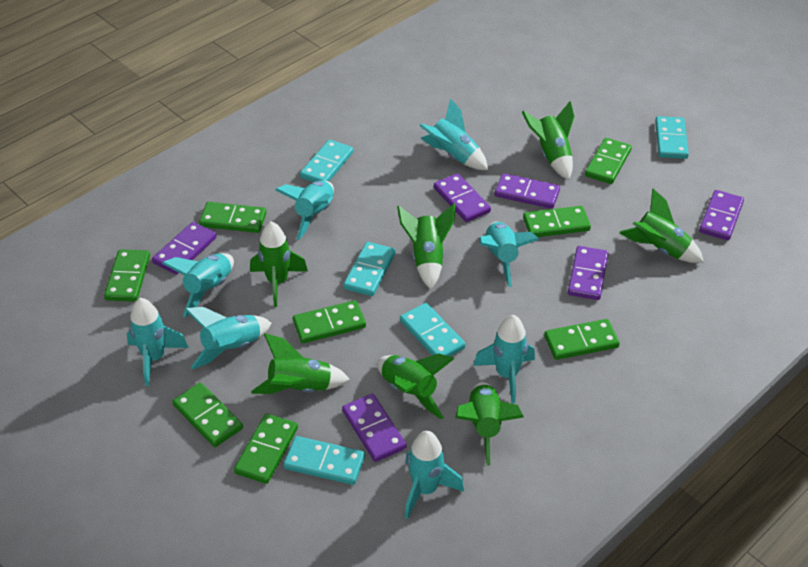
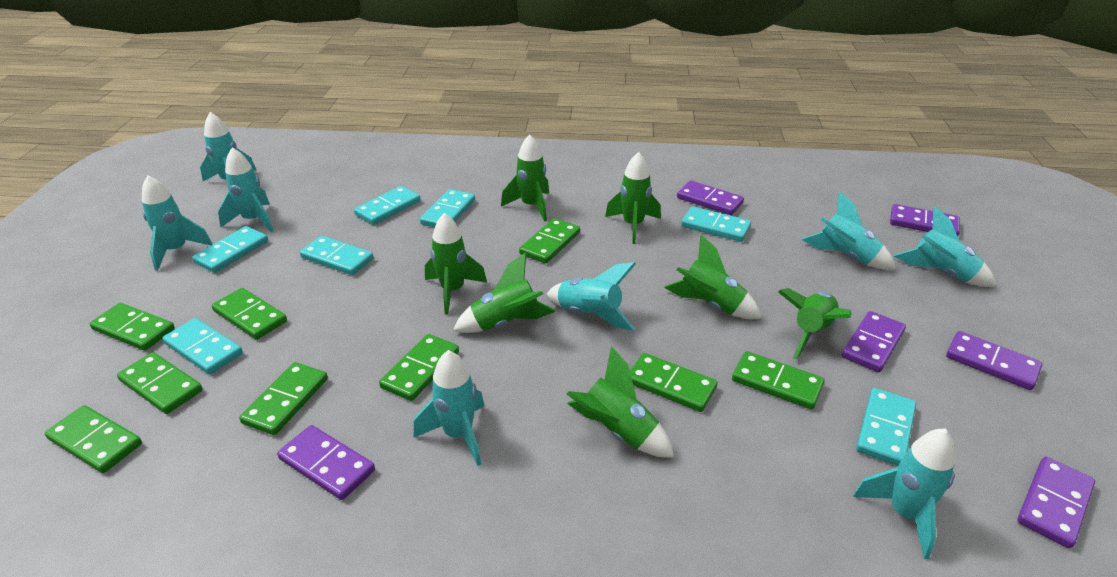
green domino: [104,249,150,302] [172,383,243,447] [199,202,266,233] [234,413,298,484] [293,300,366,343] [523,206,591,237] [544,319,620,360] [585,138,632,184] = 8 -> [45,405,142,473] [90,303,175,351] [117,352,203,414] [212,288,287,340] [239,362,328,435] [379,334,459,401] [519,218,580,264] [630,353,718,412] [732,351,825,410] = 9
turquoise domino: [284,436,365,485] [300,139,353,182] [343,242,395,296] [400,303,466,356] [655,116,689,159] = 5 -> [162,318,243,374] [192,226,268,273] [300,236,373,275] [354,186,421,225] [420,189,475,227] [681,206,751,242] [856,388,916,466] = 7

